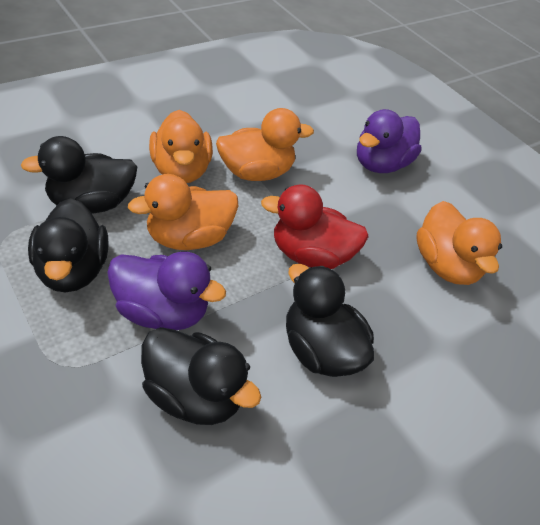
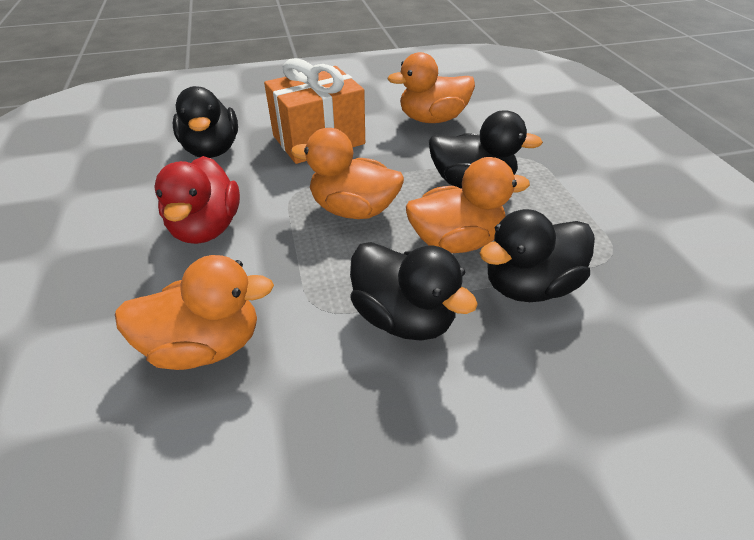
orange gift: none = 0 -> [264,58,365,164] = 1
purple duck: [107,252,226,330] [357,109,421,173] = 2 -> none = 0

